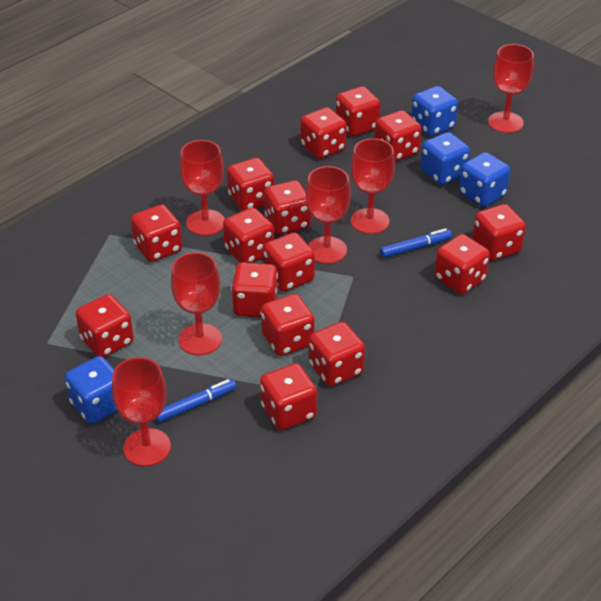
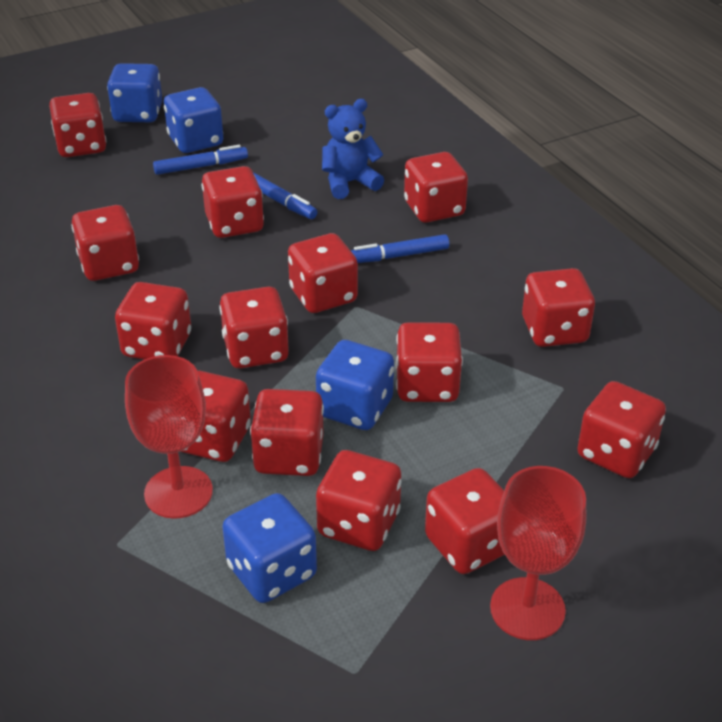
blue marker: [156,379,236,423] [380,228,452,258] = 2 -> [153,145,248,175] [253,172,317,219] [351,234,449,263] = 3
blue teddy bear: none = 0 -> [322,99,384,199] = 1
red dice: [76,294,134,358] [131,204,182,262] [223,207,274,263] [227,158,274,211] [231,262,278,317] [260,363,317,430] [261,294,314,356] [263,232,315,292] [264,180,311,235] [301,107,347,159] [309,322,365,386] [336,86,381,136] [375,110,422,162] [434,234,490,294] [472,204,526,261] = 15 -> [49,93,106,157] [71,205,139,281] [115,282,191,359] [180,370,251,462] [202,166,264,238] [219,287,289,368] [250,389,324,476] [288,233,358,313] [316,450,401,551] [396,322,463,402] [404,152,468,223] [425,468,505,574] [522,268,595,347] [577,381,666,478] = 14
red goblet: [112,357,171,466] [171,252,222,355] [180,140,225,236] [306,166,351,264] [351,138,395,234] [488,44,534,133] = 6 -> [125,355,213,519] [490,466,586,640] = 2

